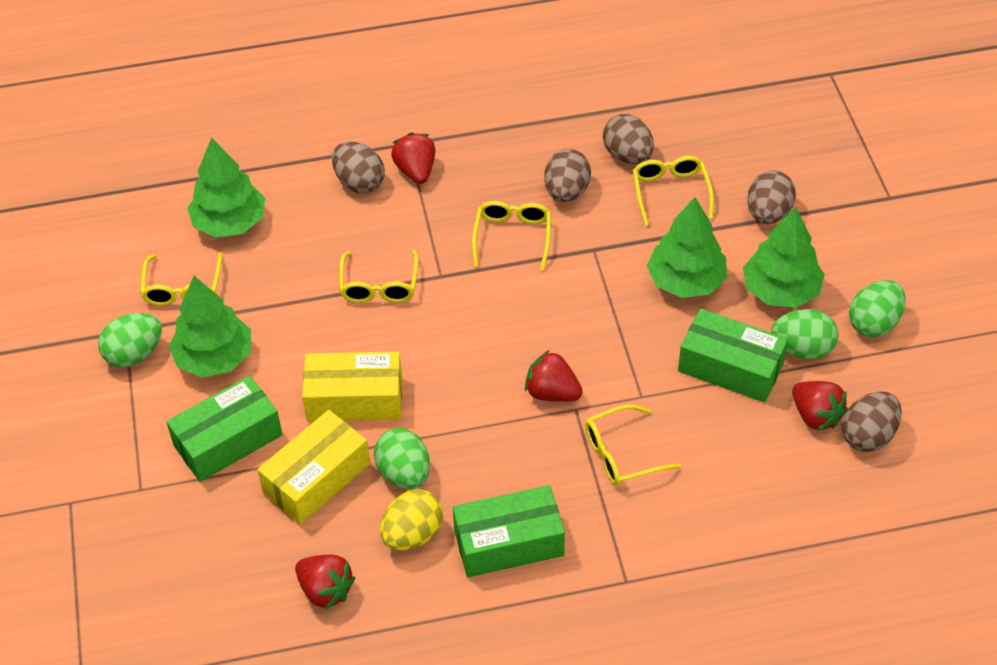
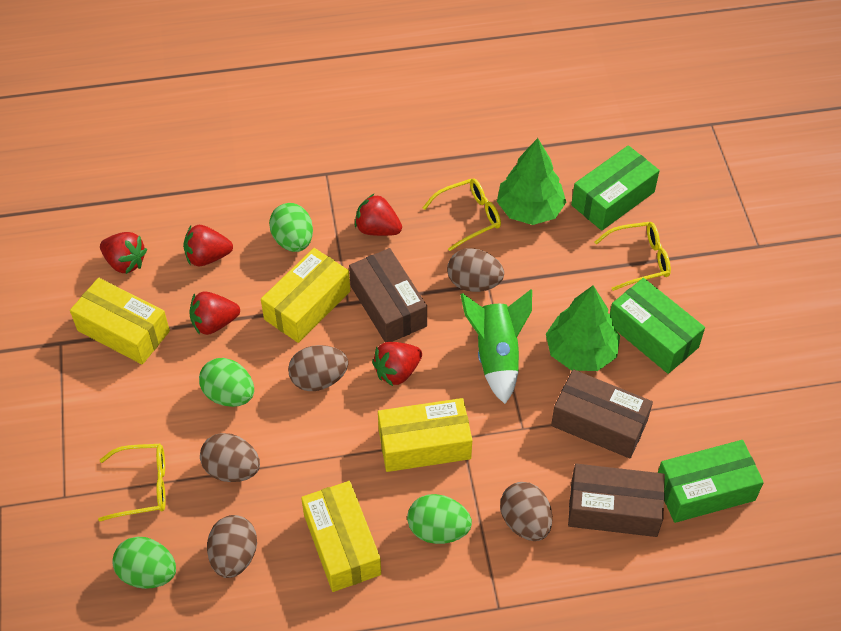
brown box: none = 0 -> [349,248,427,342] [551,369,653,458] [568,464,665,537] = 3
green rocket: none = 0 -> [460,289,532,404] = 1
green tree: [169,276,251,377] [187,138,265,238] [647,197,727,298] [743,207,825,308] = 4 -> [497,138,566,225] [546,285,620,371] = 2
red strawberry: [295,555,355,610] [391,133,435,184] [525,350,583,402] [792,381,848,431] = 4 -> [100,232,147,274] [183,225,233,266] [189,291,240,335] [355,194,402,236] [372,342,422,386] = 5
yellow box: [257,410,370,524] [302,351,402,422] = 2 -> [70,278,170,365] [261,248,350,343] [301,481,381,592] [378,398,472,472] = 4
yellow egg: [380,489,443,551] = 1 -> none = 0
yellow glasses: [140,252,222,306] [339,250,419,303] [472,201,551,270] [585,404,681,486] [633,156,714,226] = 5 -> [98,444,166,522] [423,178,501,251] [594,222,671,291] = 3

